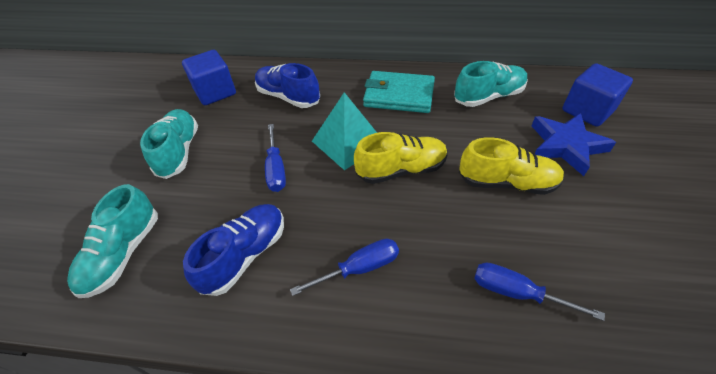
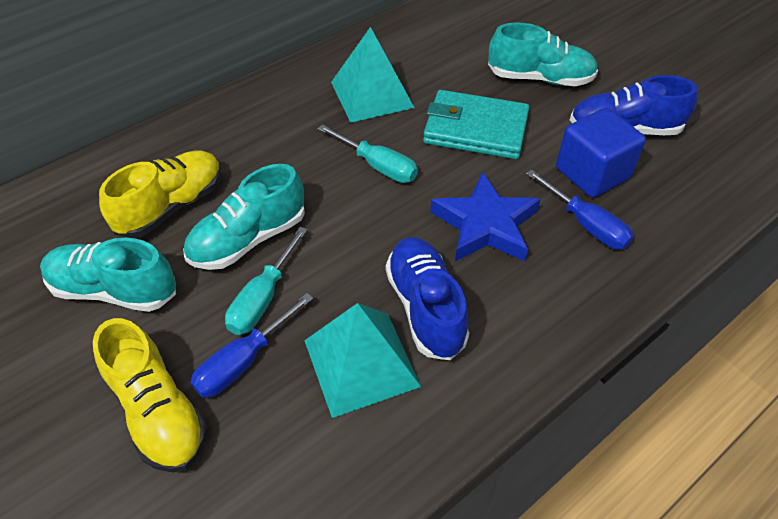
blue cube: [182,50,236,105] [562,63,633,127] = 2 -> [556,108,646,198] = 1
blue screwdriver: [265,124,286,192] [290,239,399,296] [474,262,605,321] = 3 -> [190,293,313,398] [526,169,634,249] = 2
turquoise pyramid: [312,92,377,170] = 1 -> [304,303,421,418] [331,27,415,123] = 2
turquoise screwdriver: none = 0 -> [225,227,308,335] [318,124,418,183] = 2

